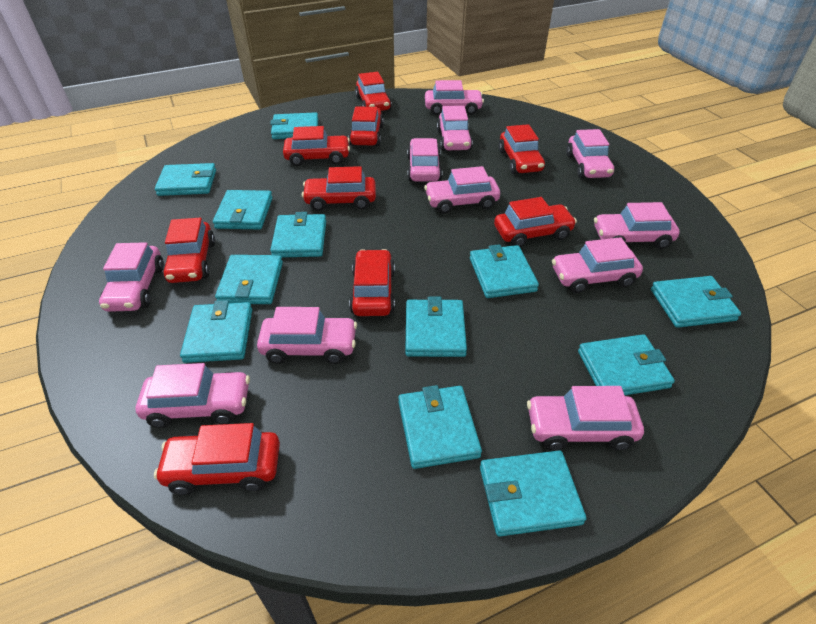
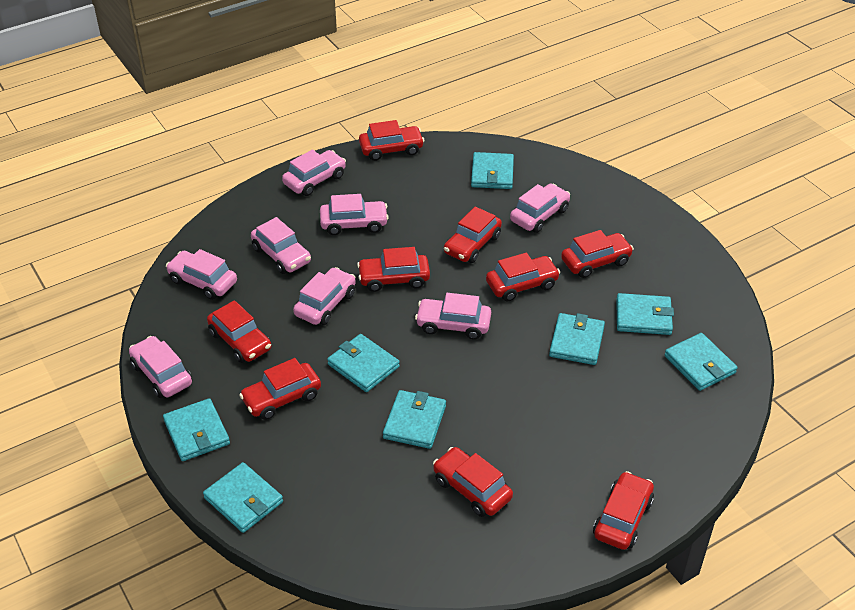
pink car: [99,242,164,312] [136,363,250,428] [257,307,357,364] [407,138,442,182] [424,166,500,214] [425,80,484,115] [437,106,473,151] [527,386,644,451] [552,237,643,293] [566,129,614,178] [594,202,680,249] = 11 -> [129,336,192,398] [166,249,237,300] [251,217,311,274] [282,150,346,196] [293,267,356,325] [320,194,389,235] [415,293,491,339] [510,183,570,233] = 8
turquoise wallet: [155,163,216,196] [180,300,252,363] [213,190,273,229] [215,255,283,304] [270,112,318,139] [270,212,326,257] [398,385,482,469] [406,296,467,357] [470,244,539,298] [480,451,586,537] [578,334,675,395] [651,276,741,328] = 12 -> [163,398,230,461] [203,462,283,533] [327,334,400,392] [383,390,446,449] [471,152,514,189] [549,313,605,365] [616,293,674,335] [664,333,738,391] = 8

